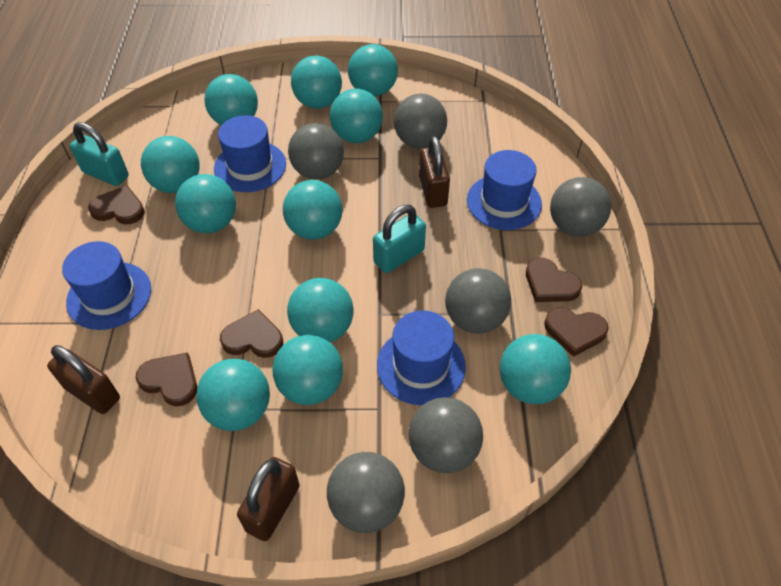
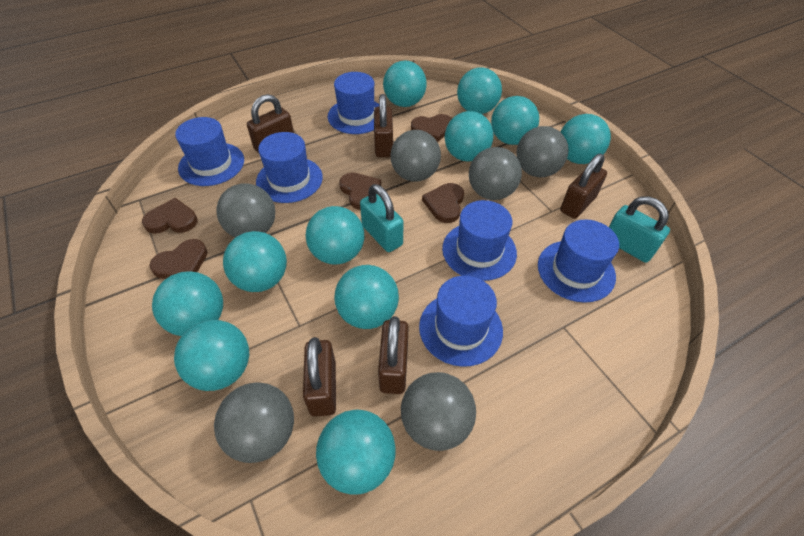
blue hat: [62,241,151,330] [214,115,286,192] [377,310,466,405] [467,150,542,230] = 4 -> [175,117,244,186] [256,132,323,203] [328,72,379,134] [419,276,503,367] [442,200,517,281] [538,219,619,303] = 6
brown padlock: [47,345,120,414] [237,457,300,541] [419,136,450,208] = 3 -> [247,94,294,153] [303,337,336,417] [374,94,393,157] [378,316,409,394] [560,154,607,219] = 5

